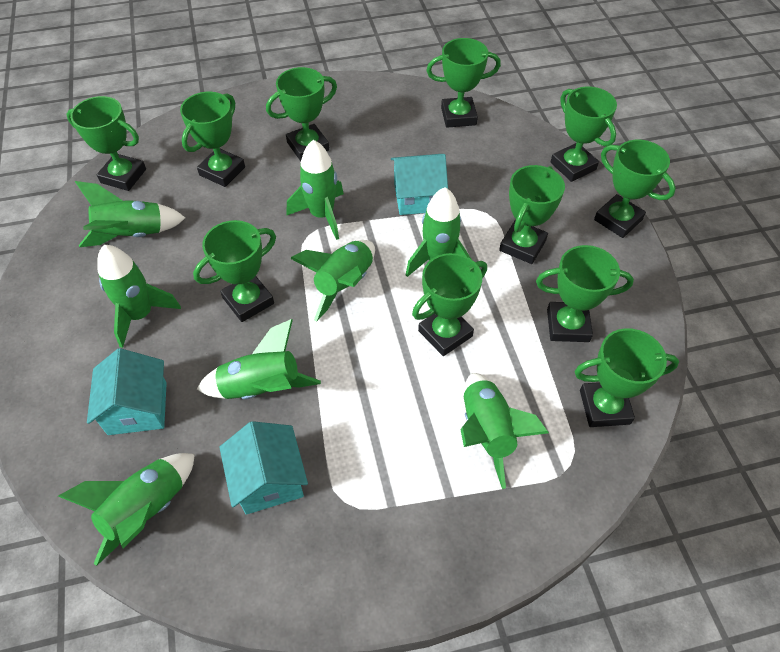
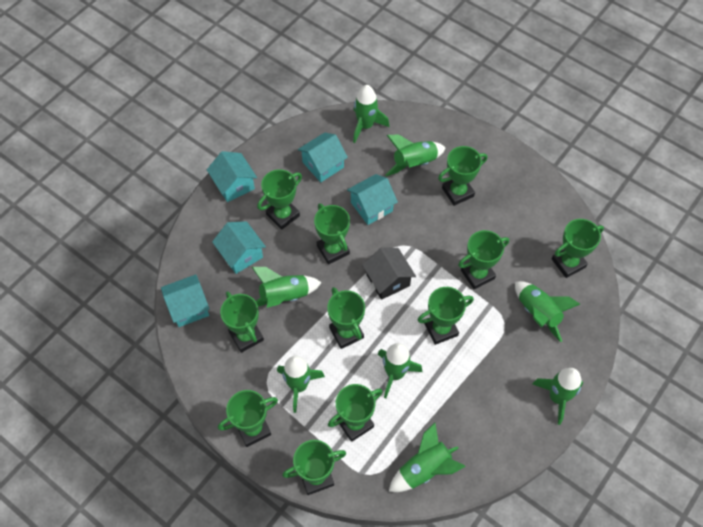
black house: none = 0 -> [362,247,416,300] = 1
turquoise house: [87,348,167,435] [219,421,308,515] [391,154,448,215] = 3 -> [161,274,209,327] [207,151,257,202] [212,221,266,274] [298,133,348,182] [347,174,398,225] = 5

